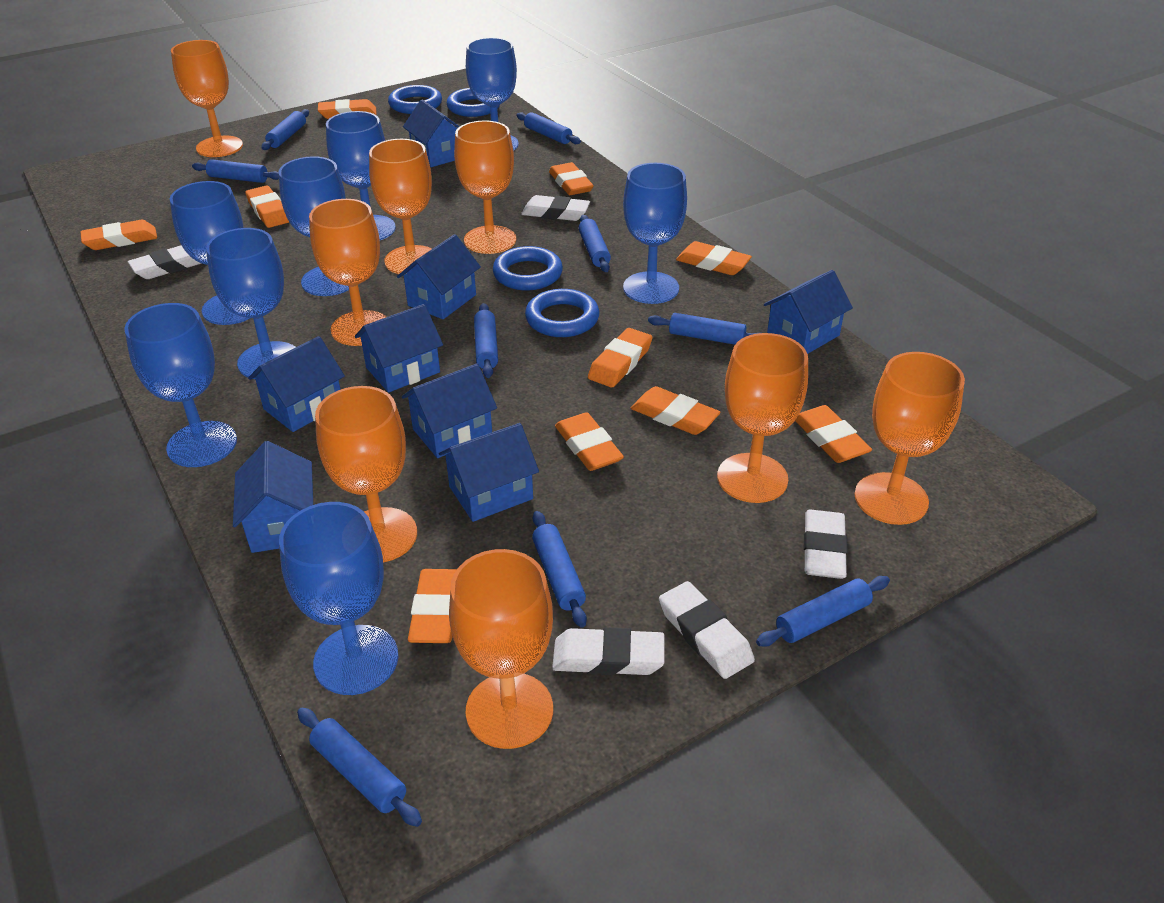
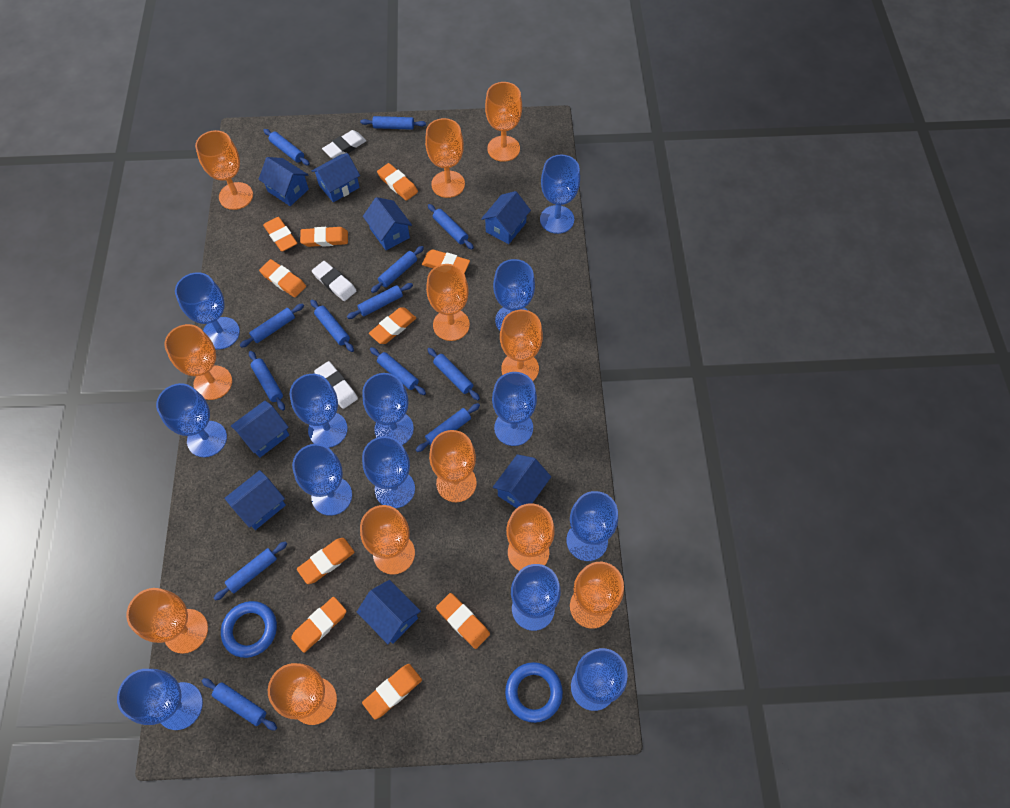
blue goblet: [124,303,237,467] [170,181,250,325] [206,228,295,379] [278,156,349,296] [279,502,398,695] [326,111,396,240] [466,38,519,151] [623,163,687,304] = 8 -> [117,669,203,730] [156,383,227,457] [175,272,240,349] [290,374,348,448] [292,444,352,516] [362,373,414,445] [362,436,415,508] [492,372,537,446] [493,259,535,331] [511,564,561,631] [540,155,580,234] [566,491,618,561] [571,648,628,711] = 13
blue ring: [388,85,442,114] [447,88,500,117] [493,246,563,290] [525,289,600,337] = 4 -> [221,601,277,658] [505,662,563,723] = 2
blue rolling pin: [192,159,279,183] [261,109,309,150] [297,708,422,827] [474,303,498,378] [517,112,581,144] [532,511,587,628] [579,215,611,272] [648,313,758,345] [756,576,890,647] = 9 -> [202,678,277,731] [214,541,287,601] [240,303,304,348] [249,351,285,411] [263,129,310,166] [310,300,354,352] [347,283,413,319] [360,116,426,130] [370,347,426,395] [371,246,424,293] [416,403,480,452] [427,348,480,400] [428,204,474,249] = 13
orange goblet: [171,40,243,157] [309,199,387,346] [315,386,417,563] [369,139,432,275] [449,549,553,749] [454,121,516,254] [717,333,808,503] [855,352,965,525] = 8 -> [126,588,208,654] [164,324,232,400] [195,130,253,210] [268,663,337,725] [360,505,415,575] [425,118,465,198] [426,264,470,341] [429,430,477,502] [485,82,522,162] [500,310,543,381] [506,503,555,571] [570,562,624,629] = 12
white eraser: [128,245,202,279] [521,195,590,221] [552,627,664,675] [659,581,755,679] [804,509,848,579] = 5 -> [312,261,356,301] [314,361,358,409] [322,130,366,159] = 3

